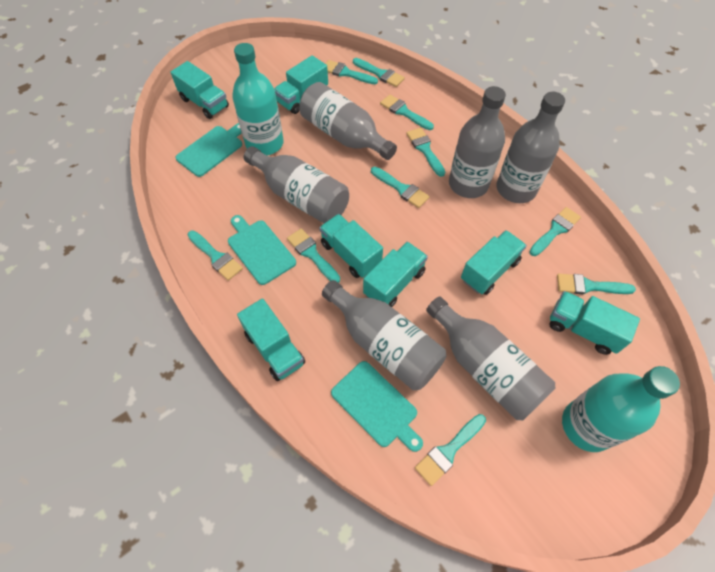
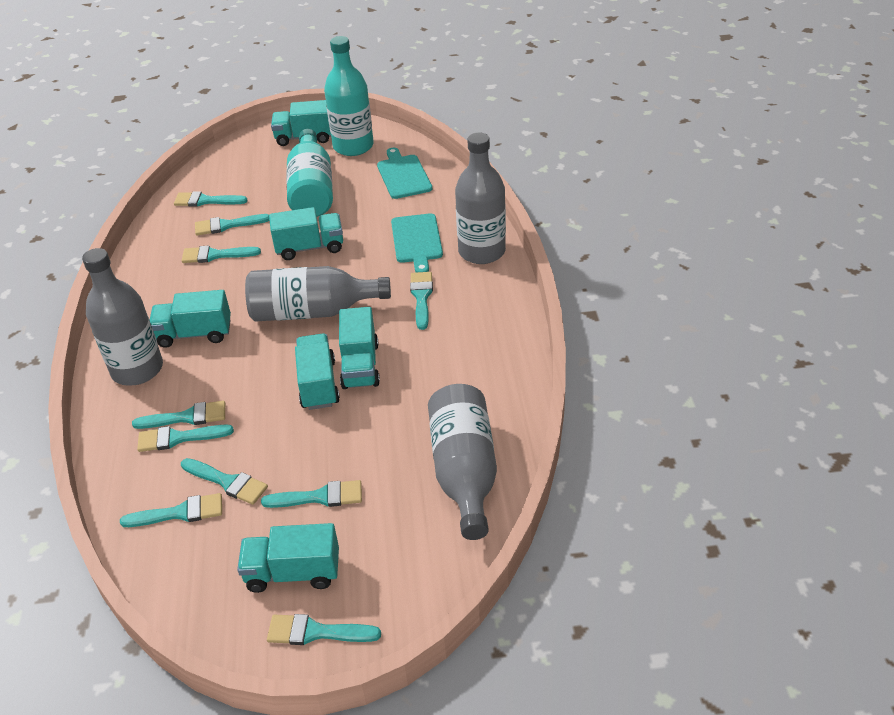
grey bottle: [244,146,349,223] [299,82,397,160] [322,280,446,390] [426,297,555,420] [449,86,506,198] [497,92,565,203] = 6 -> [82,248,163,386] [245,266,391,322] [428,384,497,540] [455,132,506,264] = 4
turquoise cutting board: [175,123,242,177] [228,215,296,285] [331,361,423,452] = 3 -> [377,148,432,199] [391,213,443,272] = 2
turquoise truck: [171,61,229,119] [237,299,305,381] [274,55,328,114] [319,214,383,278] [363,242,428,307] [461,230,527,295] [549,291,640,355] = 7 -> [150,290,231,348] [237,523,339,593] [269,207,343,260] [271,100,331,146] [295,333,340,410] [339,307,380,389] = 6

